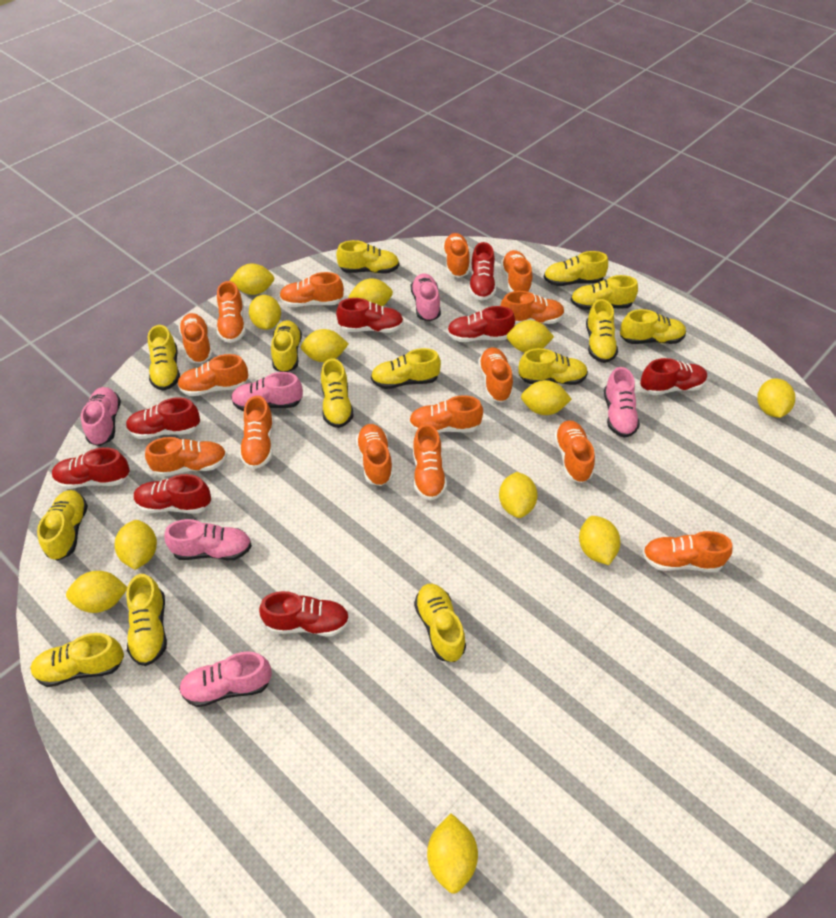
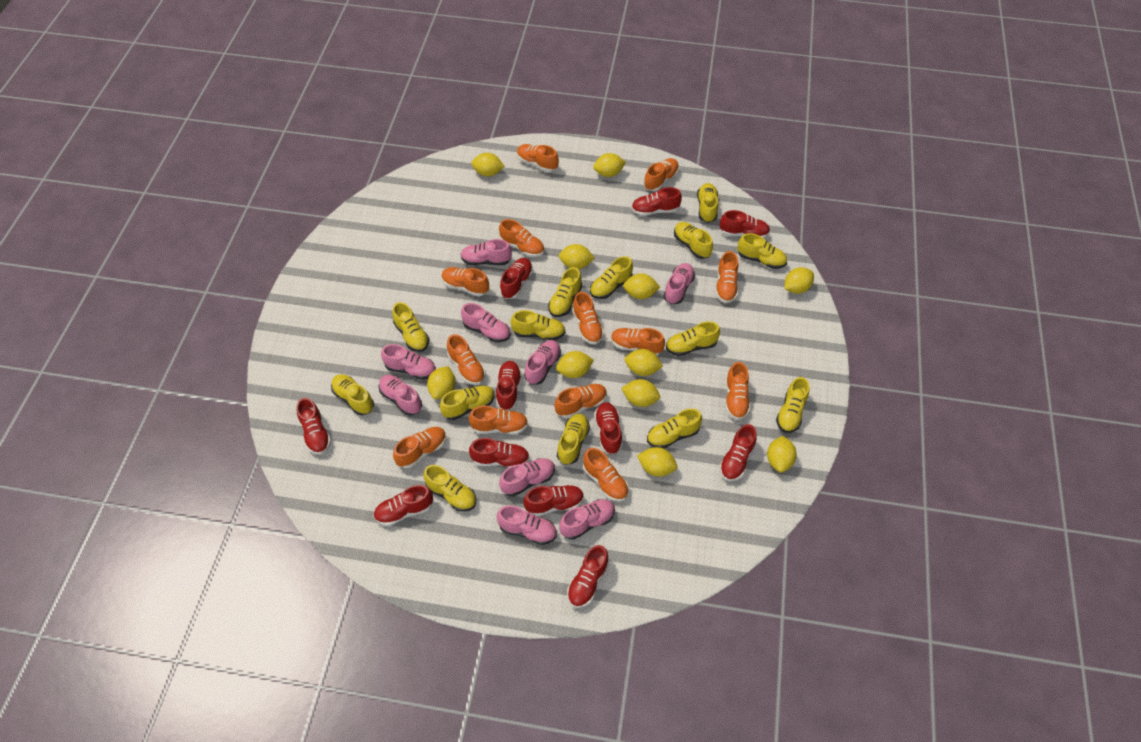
orange shoe: [145,437,227,477] [177,354,248,396] [179,313,213,363] [217,281,246,343] [239,396,274,469] [279,272,344,307] [356,424,393,486] [409,395,483,433] [413,424,447,501] [443,233,470,278] [478,347,513,403] [500,291,565,325] [501,250,532,292] [554,420,595,483] [642,531,733,572] = 15 -> [393,427,446,468] [442,267,489,296] [447,334,486,385] [469,406,528,434] [499,219,544,257] [517,144,559,172] [554,384,607,418] [572,292,604,344] [583,448,629,502] [611,328,665,356] [644,158,679,191] [715,251,738,303] [725,362,750,420] = 13
pink shoe: [81,387,121,446] [164,519,252,560] [179,651,272,707] [231,372,303,412] [411,273,441,321] [604,367,640,438] = 6 -> [379,375,422,416] [381,344,436,380] [461,239,512,265] [461,303,510,342] [497,505,557,545] [499,458,555,496] [524,340,561,384] [559,499,615,540] [663,263,695,304] = 9
red shoe: [52,447,130,489] [126,397,200,439] [134,474,211,514] [259,591,350,636] [336,298,404,333] [447,306,515,342] [469,242,496,301] [640,358,707,395] = 8 -> [296,398,331,455] [373,485,433,526] [469,438,530,467] [496,361,522,410] [500,258,533,299] [524,485,584,516] [567,545,609,608] [594,402,622,454] [631,187,682,216] [719,424,757,481] [720,210,770,238] = 11
yellow lemon: [66,571,127,613] [115,520,157,570] [230,264,274,295] [249,295,281,330] [301,329,349,362] [348,278,393,307] [427,813,478,894] [499,472,538,518] [507,320,554,352] [521,380,572,415] [579,516,620,565] [757,378,796,418] = 12 -> [427,366,455,399] [471,153,505,176] [556,351,594,378] [559,244,595,269] [593,153,626,177] [621,379,660,407] [623,273,660,299] [625,349,663,376] [637,447,677,477] [767,436,797,473] [784,267,814,294] = 11

